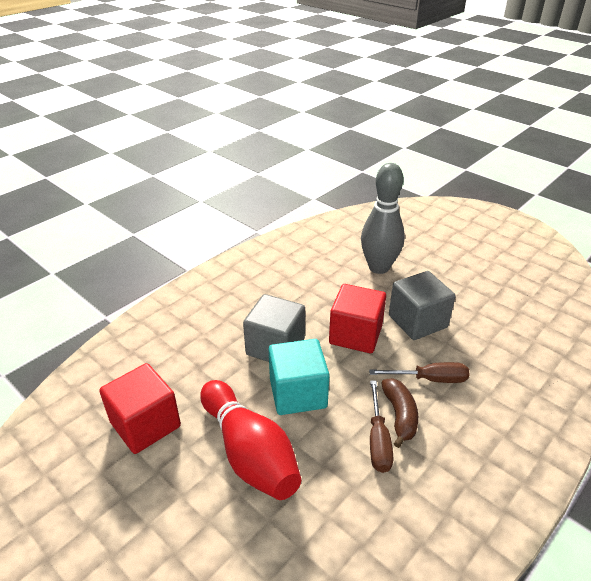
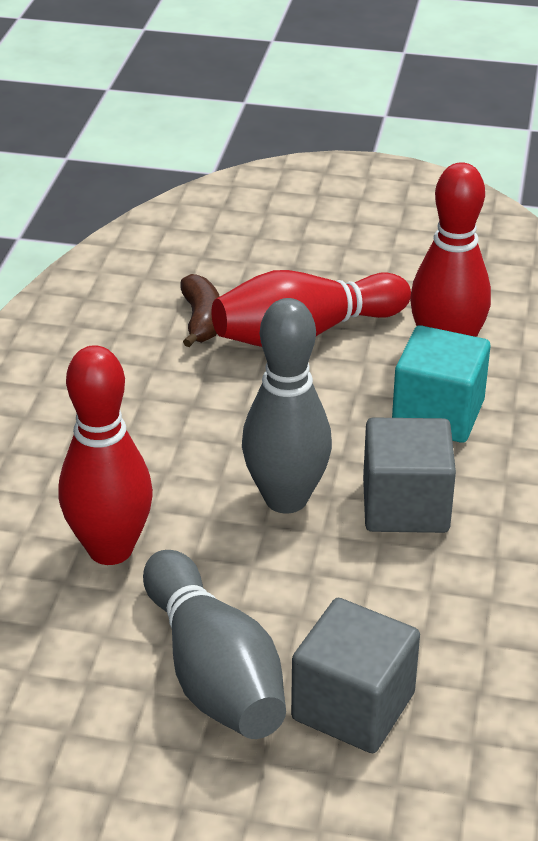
brown screwdriver: [369,362,470,383] [370,381,394,473] = 2 -> none = 0
grey bowling pin: [361,163,405,274] = 1 -> [143,550,286,739] [242,298,332,514] = 2
red bowling pin: [200,380,301,500] = 1 -> [59,345,153,565] [211,270,411,347] [410,162,491,337] = 3
red cube: [99,363,181,454] [329,284,386,353] = 2 -> none = 0

